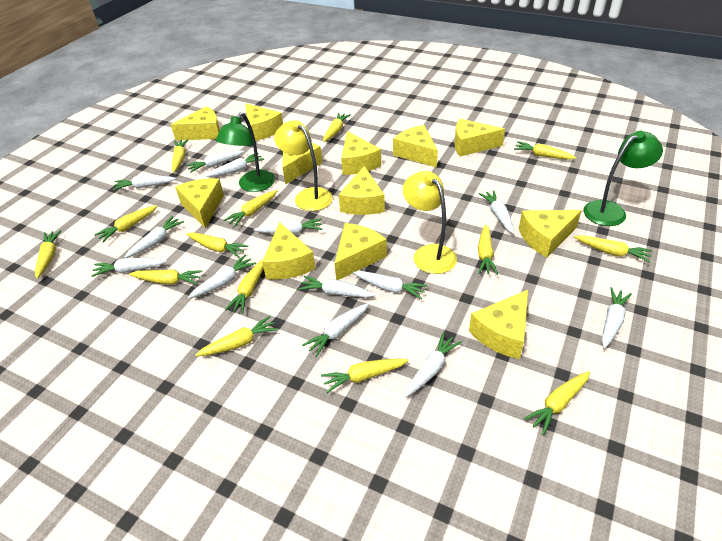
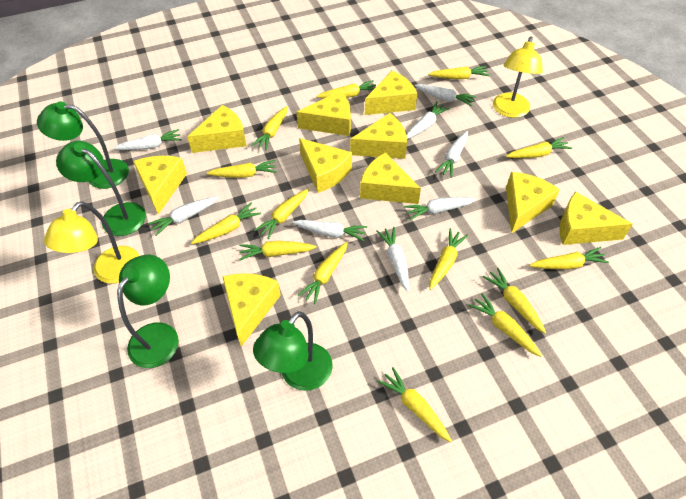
green lamp: [216,112,275,192] [583,131,663,226] = 2 -> [37,101,129,189] [56,141,146,236] [117,255,179,368] [253,311,333,391] = 4
white carrot: [91,258,167,277] [113,175,176,190] [124,216,184,258] [186,150,244,173] [188,255,256,298] [206,153,264,177] [254,218,323,234] [298,276,375,298] [302,303,369,357] [353,271,428,299] [404,332,462,397] [479,190,514,234] [602,287,632,349] = 13 -> [113,129,182,150] [148,196,219,236] [292,220,367,241] [377,227,409,292] [404,197,477,220] [406,102,450,139] [415,84,476,106] [435,131,468,178] = 8
yellow cheese: [171,106,220,141] [175,178,224,228] [245,103,283,141] [262,222,315,280] [283,143,322,185] [334,223,387,280] [339,166,385,215] [341,131,381,175] [393,125,438,168] [455,119,505,157] [469,290,528,359] [519,210,582,258] = 12 -> [133,156,187,215] [187,105,247,153] [222,273,281,347] [296,91,351,136] [299,138,352,193] [350,113,407,159] [360,152,421,204] [365,71,417,115] [506,172,560,233] [559,191,633,245] = 10

